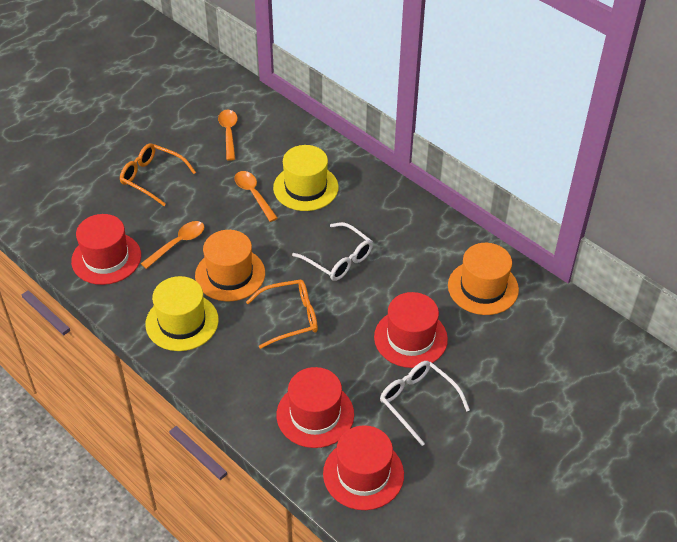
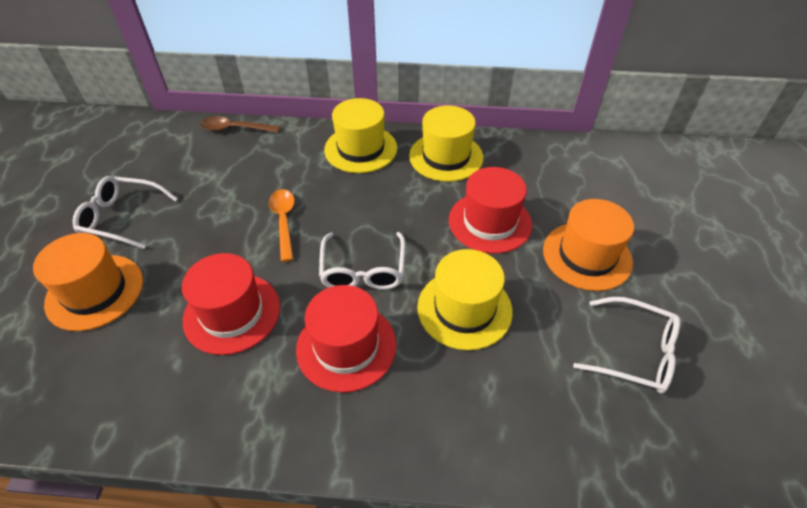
brown spoon: none = 0 -> [200,116,280,133] = 1
orange glasses: [120,143,196,206] [246,280,318,349] = 2 -> none = 0
orange spoon: [141,221,204,269] [218,110,238,161] [234,171,278,222] = 3 -> [269,189,295,262] = 1
red hat: [71,214,141,285] [276,367,354,448] [323,425,404,510] [374,292,448,368] = 4 -> [182,253,280,355] [296,285,397,393] [449,167,532,254] = 3
white glasses: [292,222,373,281] [380,361,470,446] = 2 -> [73,176,178,249] [319,232,405,290] [573,297,680,394] = 3
yellow hat: [145,276,219,351] [273,145,339,211] = 2 -> [324,98,397,173] [409,105,483,182] [417,249,513,350] = 3

